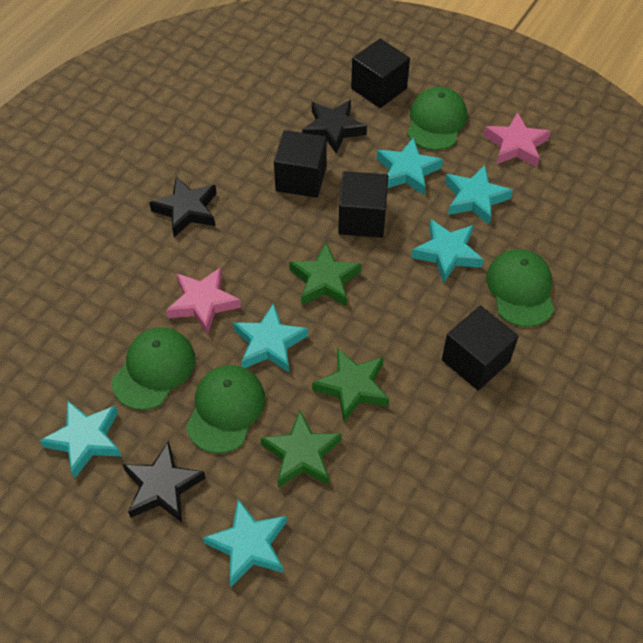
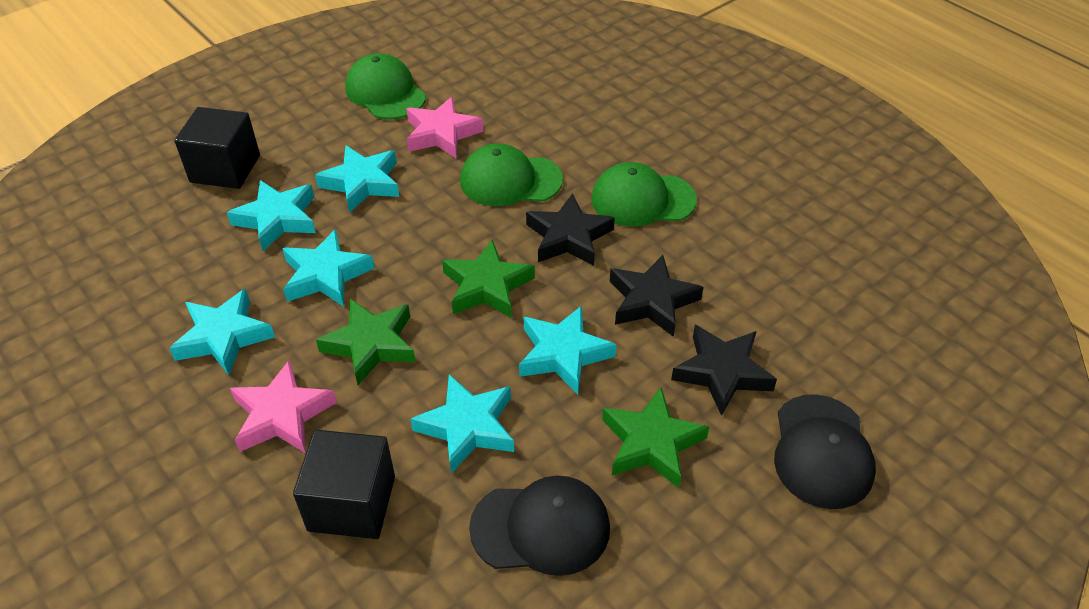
black cap: none = 0 -> [469,476,610,576] [774,394,876,509] = 2
black cube: [274,130,327,198] [338,171,388,238] [351,39,410,108] [442,306,519,390] = 4 -> [174,107,260,189] [293,430,395,539] = 2
green cap: [112,327,195,410] [186,365,265,454] [407,87,467,150] [486,249,554,327] = 4 -> [345,53,426,119] [460,144,563,206] [591,162,697,227] = 3

